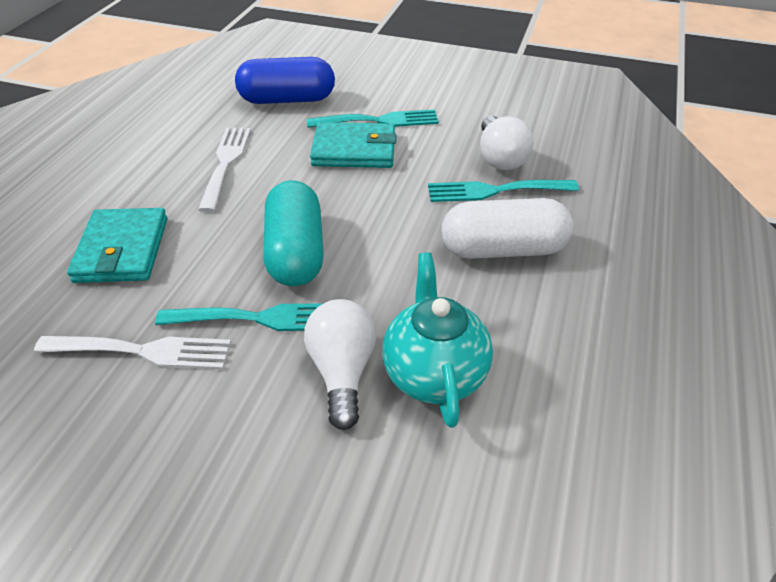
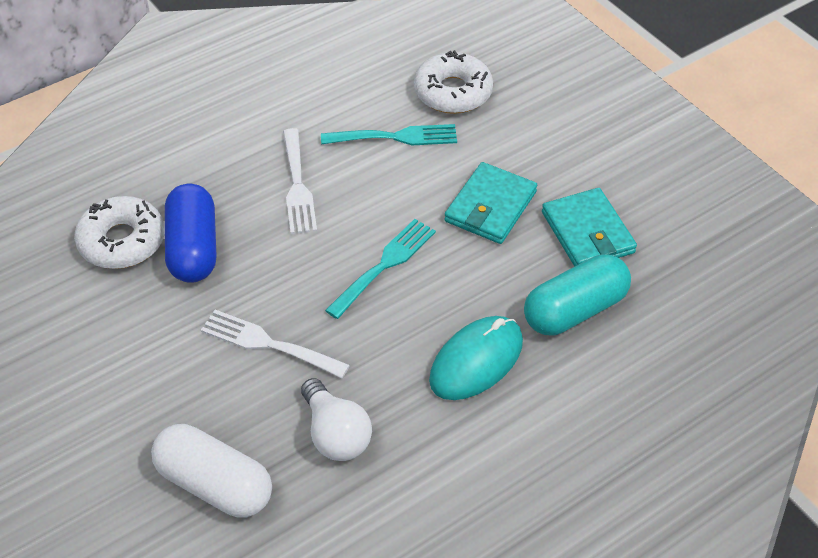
turquoise fork: [155,303,324,331] [307,109,439,128] [428,180,579,202] = 3 -> [321,124,457,145] [325,219,436,319] = 2
turquoise mouse: none = 0 -> [429,316,523,400] = 1
turquoise teapot: [382,252,493,428] = 1 -> none = 0
white donut: none = 0 -> [74,196,165,269] [414,50,493,114] = 2
white light bulb: [304,299,377,430] [480,116,533,170] = 2 -> [301,378,372,461] = 1

